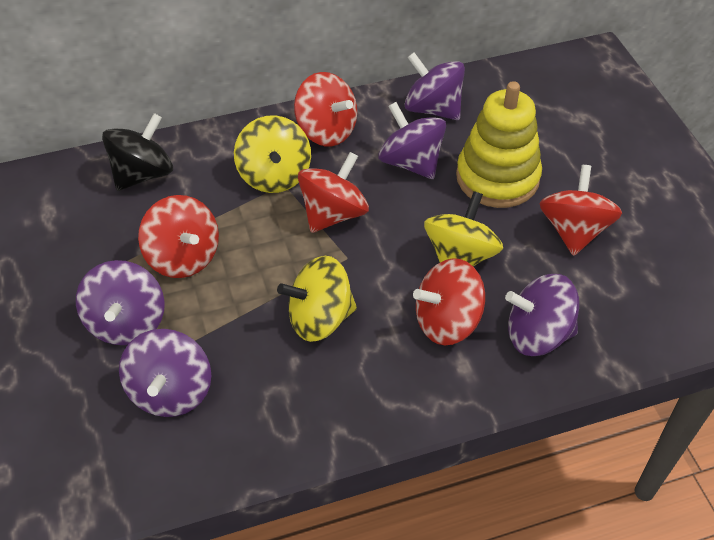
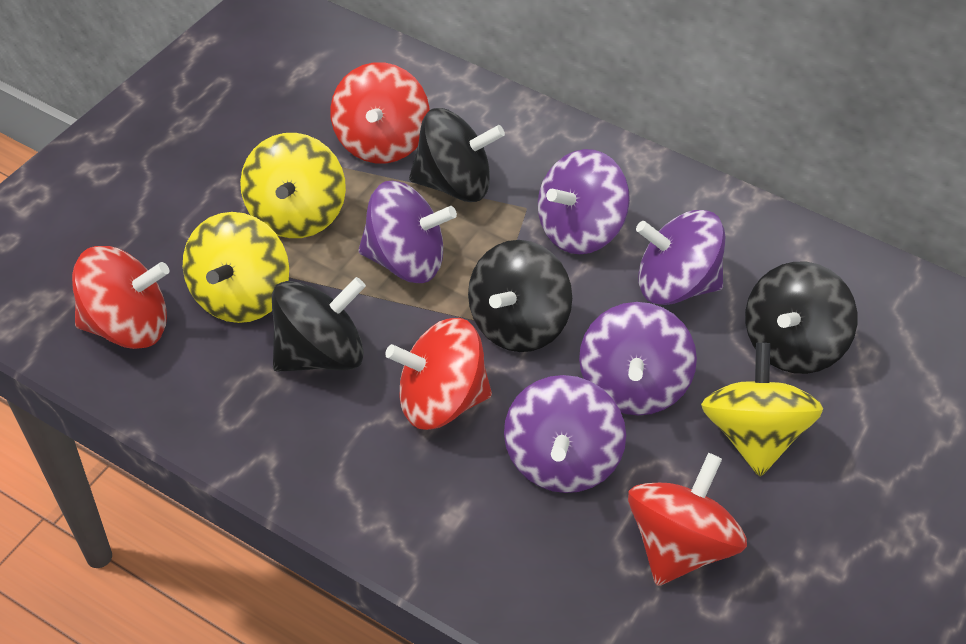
black spinning top: [102,113,173,191] = 1 -> [272,277,366,372] [409,108,505,202] [468,240,572,352] [745,262,857,374] = 4
red spinning top: [138,195,219,278] [294,72,357,146] [298,152,369,233] [413,258,485,345] [539,165,622,256] = 5 -> [72,246,169,349] [330,62,430,164] [385,318,492,430] [628,453,747,586] = 4
yellow stacking toy: [456,81,542,208] = 1 -> none = 0

